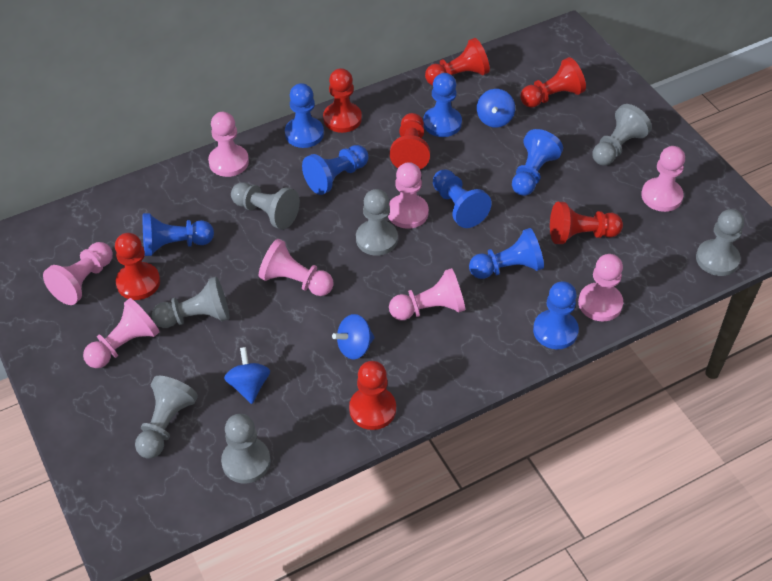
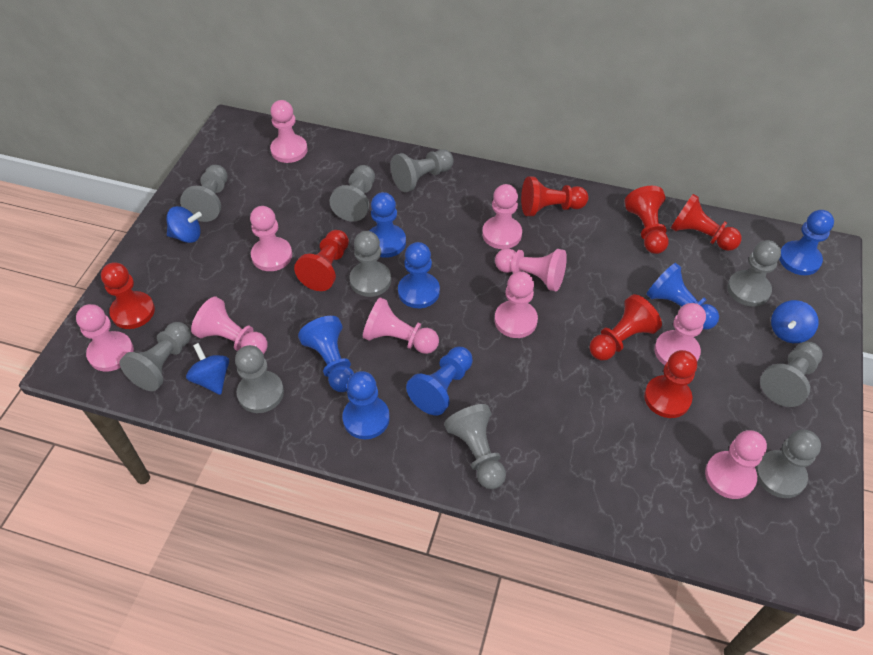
blue pawn: [143,213,214,256] [285,83,324,148] [302,145,369,195] [423,73,462,137] [433,169,492,228] [469,228,544,279] [512,129,563,196] [533,281,579,349] = 8 -> [298,316,354,392] [342,371,390,439] [370,192,406,258] [398,242,440,308] [406,347,473,415] [646,263,719,330] [779,210,834,275] = 7
grey pawn: [135,376,198,459] [152,277,229,328] [221,414,271,483] [231,182,300,230] [356,189,398,256] [593,104,652,165] [696,209,744,276] = 7 -> [120,322,191,391] [180,165,227,222] [235,345,284,413] [329,165,375,222] [350,231,391,297] [390,149,454,192] [444,404,506,489] [727,240,781,306] [755,429,821,498] [760,342,822,407] = 10
pink pawn: [43,242,113,305] [83,298,160,368] [208,112,249,177] [259,239,334,296] [388,162,429,229] [389,268,465,320] [578,254,623,321] [641,146,685,212] = 8 -> [76,304,134,372] [191,297,268,354] [250,206,292,271] [270,100,308,163] [363,297,439,354] [482,184,522,249] [494,271,538,338] [495,248,567,291] [654,303,706,365] [705,430,767,499] = 10

